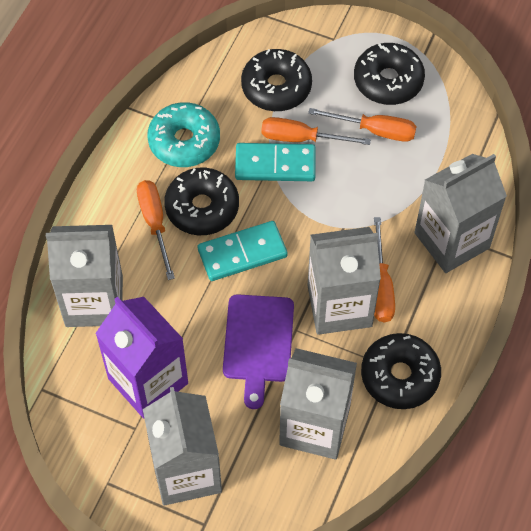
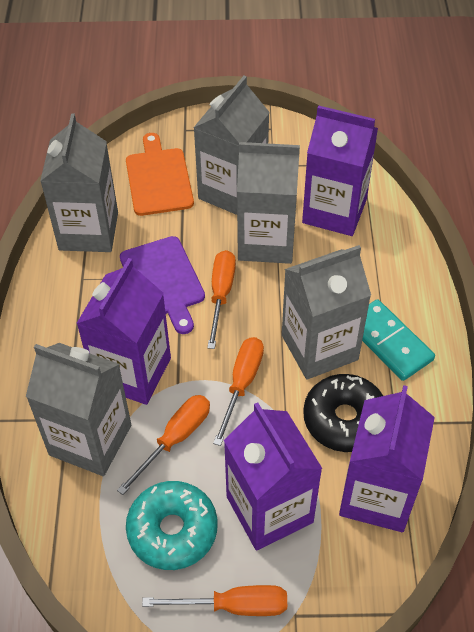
black donut: [164,168,239,235] [241,49,312,111] [354,43,425,105] [361,333,441,409] = 4 -> [303,374,383,452] = 1
orange cutting board: none = 0 -> [126,133,194,216] = 1
purple carton: [95,297,188,418] = 1 -> [76,258,171,405] [224,402,323,551] [302,105,378,236] [339,385,435,532] = 4
turquoise domino: [198,221,288,281] [235,143,316,181] = 2 -> [362,299,435,381] = 1

